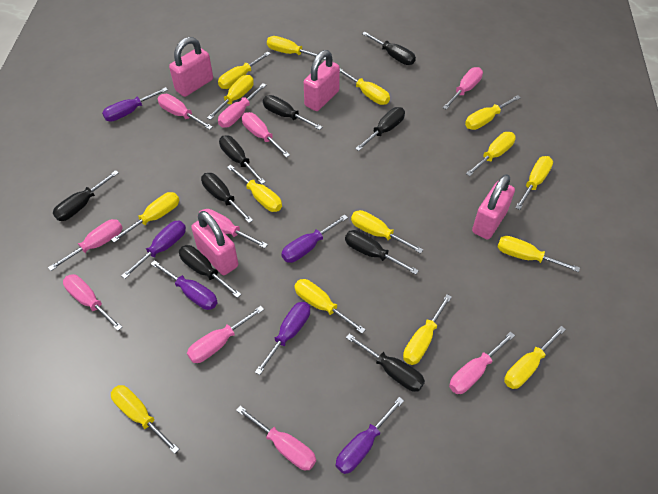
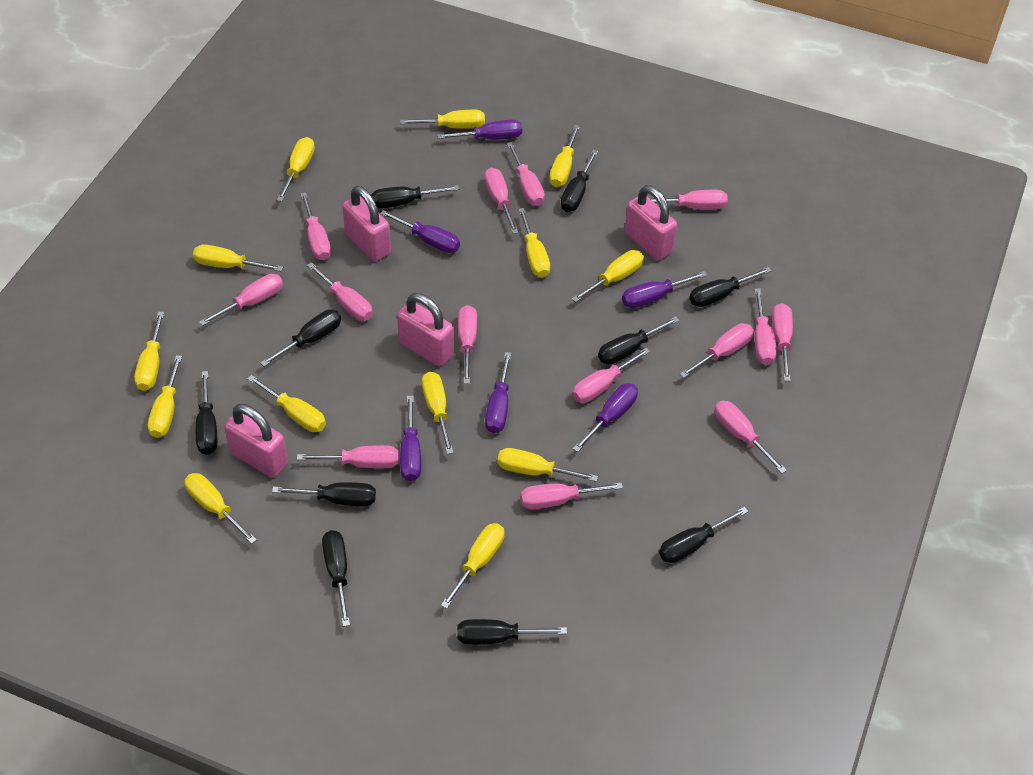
black screwdriver: [53,170,119,221] [179,245,241,298] [201,173,253,223] [219,136,266,184] [263,95,322,130] [345,230,419,274] [346,333,425,392] [355,107,405,151] [362,32,416,65] = 9 -> [196,371,217,455] [260,310,341,367] [272,482,376,506] [322,530,350,627] [371,185,459,208] [457,619,567,645] [561,150,598,212] [598,316,680,364] [659,507,749,563] [689,267,772,307] = 10
pink screwdriver: [48,219,123,271] [63,274,122,331] [158,94,213,130] [187,306,264,363] [199,209,268,248] [218,83,266,127] [236,406,316,470] [242,112,290,158] [443,67,483,110] [449,332,515,394] = 10 -> [199,274,283,326] [297,445,399,468] [300,193,331,260] [307,262,373,321] [458,305,477,384] [484,168,519,234] [507,142,545,206] [521,482,623,509] [572,347,651,403] [651,190,728,209] [680,323,754,378] [714,401,787,474] [754,288,777,365] [772,303,793,381] = 14
yellow screwdriver: [111,192,179,243] [111,385,179,454] [207,75,254,120] [218,51,271,89] [227,165,282,212] [267,36,326,60] [294,279,366,334] [340,68,390,105] [351,210,424,253] [403,294,452,365] [465,95,521,130] [466,132,516,176] [497,236,580,272] [504,326,566,389] [515,156,553,210] = 15 -> [134,312,164,391] [148,355,182,438] [184,473,257,544] [193,244,283,272] [247,375,326,432] [277,137,315,202] [400,110,485,129] [422,372,454,454] [441,523,504,609] [497,448,598,482] [518,208,550,278] [549,125,580,187] [572,250,644,302] = 13

